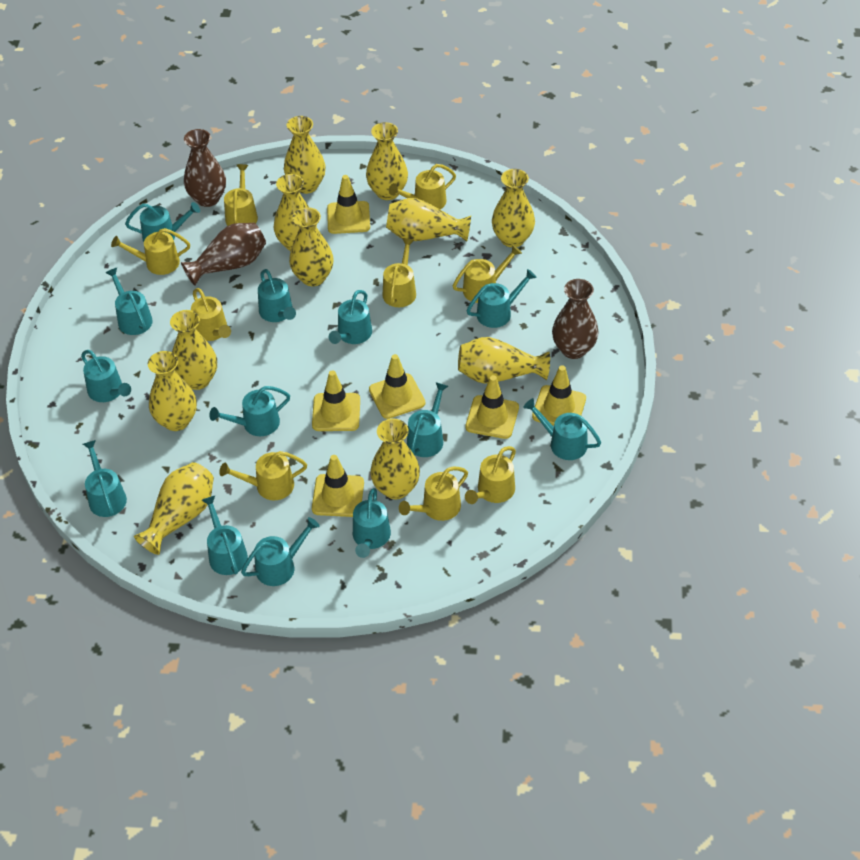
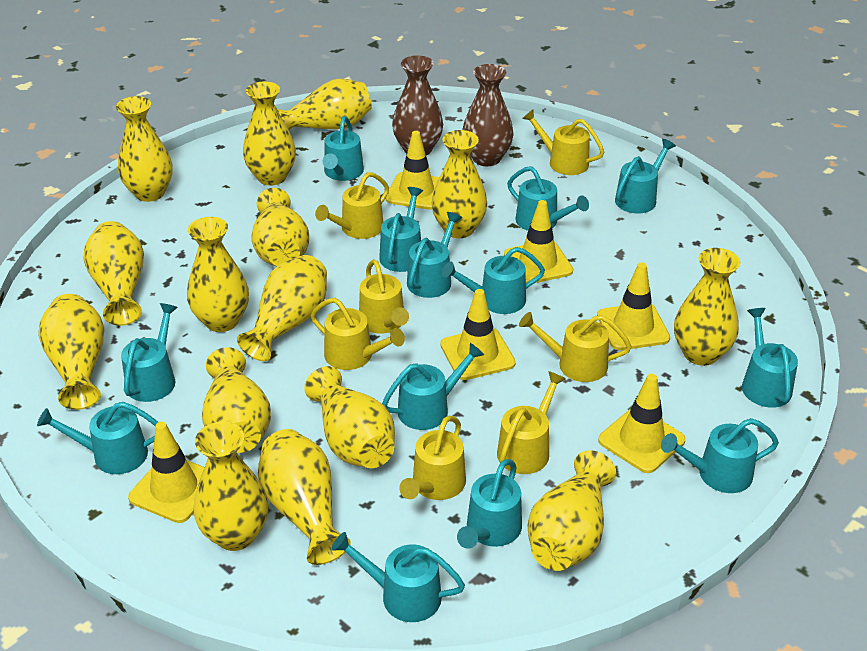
brown vase: [181,223,266,286] [184,129,226,207] [552,279,599,359] = 3 -> [392,55,443,156] [462,64,514,166] = 2
yellow vase: [134,462,214,555] [148,351,197,431] [170,310,217,390] [274,174,317,251] [284,116,326,194] [289,207,334,286] [366,122,408,200] [370,419,420,499] [386,198,471,242] [458,337,550,384] [492,169,535,248] = 11 -> [39,294,104,410] [83,221,144,326] [116,96,173,202] [187,217,249,332] [194,421,269,551] [202,347,271,453] [237,255,327,361] [243,81,296,186] [251,188,309,266] [258,429,351,565] [277,78,372,130] [304,366,395,468] [431,130,487,238] [527,450,616,571] [674,248,741,366] = 15
yellow watering can: [111,228,190,275] [191,288,231,341] [219,451,307,500] [224,164,258,226] [383,238,416,307] [389,164,456,209] [399,466,468,521] [453,245,522,303] [465,446,516,504] = 9 -> [311,298,405,370] [315,172,389,239] [359,259,409,334] [399,416,466,500] [497,371,566,474] [519,312,632,382] [522,109,604,175] = 7

